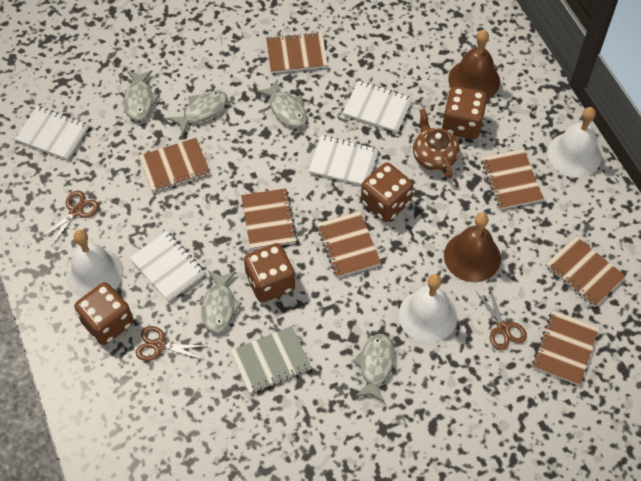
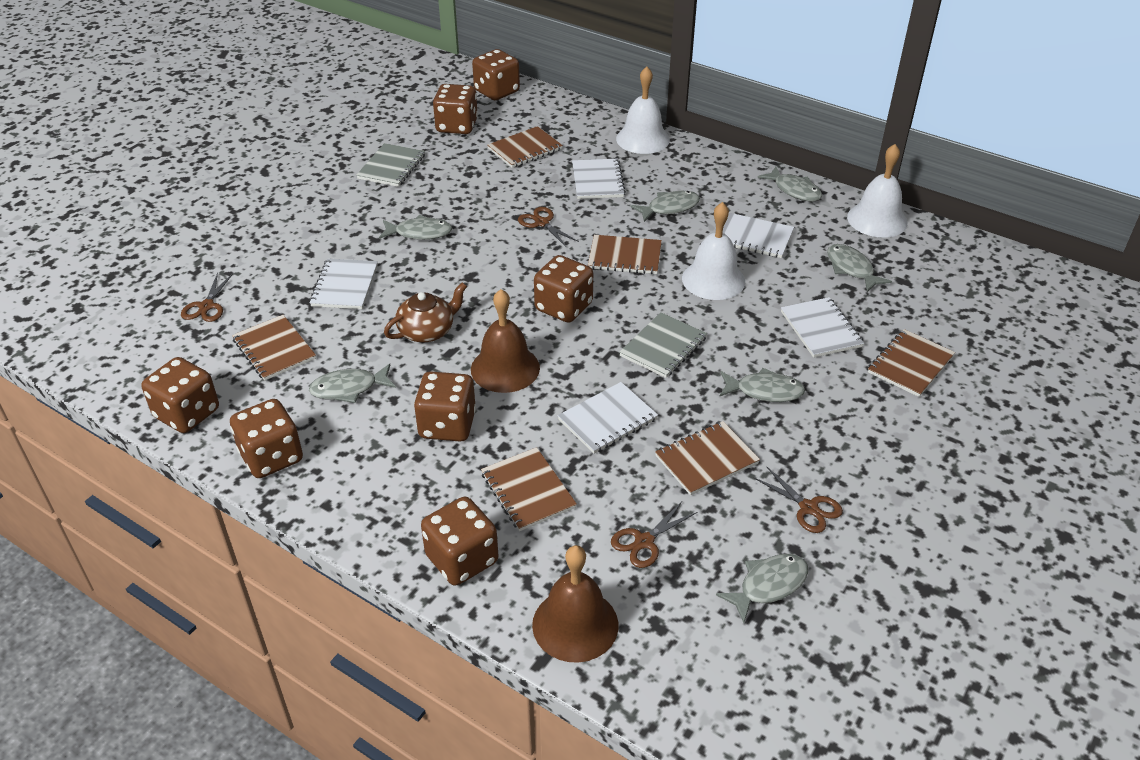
brown dice: [74,282,133,345] [244,243,295,303] [361,163,413,222] [442,86,487,139] = 4 -> [141,357,219,433] [230,399,303,478] [414,371,476,442] [421,497,499,586] [433,84,478,134] [472,49,520,100] [534,255,593,323] = 7
brown notebook: [139,138,210,193] [241,188,297,250] [266,32,328,73] [316,211,381,278] [481,149,544,210] [532,311,599,386] [546,236,626,307] = 7 -> [232,315,316,381] [481,447,577,531] [487,126,563,168] [588,235,662,274] [655,421,760,495] [868,329,955,397] = 6
brown scissors: [40,191,99,247] [136,326,207,361] [476,288,527,350] = 3 -> [181,272,233,322] [518,207,579,247] [611,502,697,568] [753,466,843,533] = 4
grey fish: [124,70,160,121] [167,90,227,134] [201,271,242,333] [256,80,307,128] [352,334,395,402] = 5 -> [309,364,396,403] [379,215,452,240] [631,191,700,222] [716,554,808,623] [720,368,805,402] [758,167,822,202] [827,244,892,292] = 7
grey notebook: [231,326,311,394] = 1 -> [356,143,425,187] [619,312,707,378] = 2
white notebook: [15,106,89,160] [129,231,206,302] [309,135,379,186] [343,81,413,133] = 4 -> [309,259,378,309] [558,382,658,454] [572,159,626,199] [722,213,794,258] [781,297,864,358] = 5

